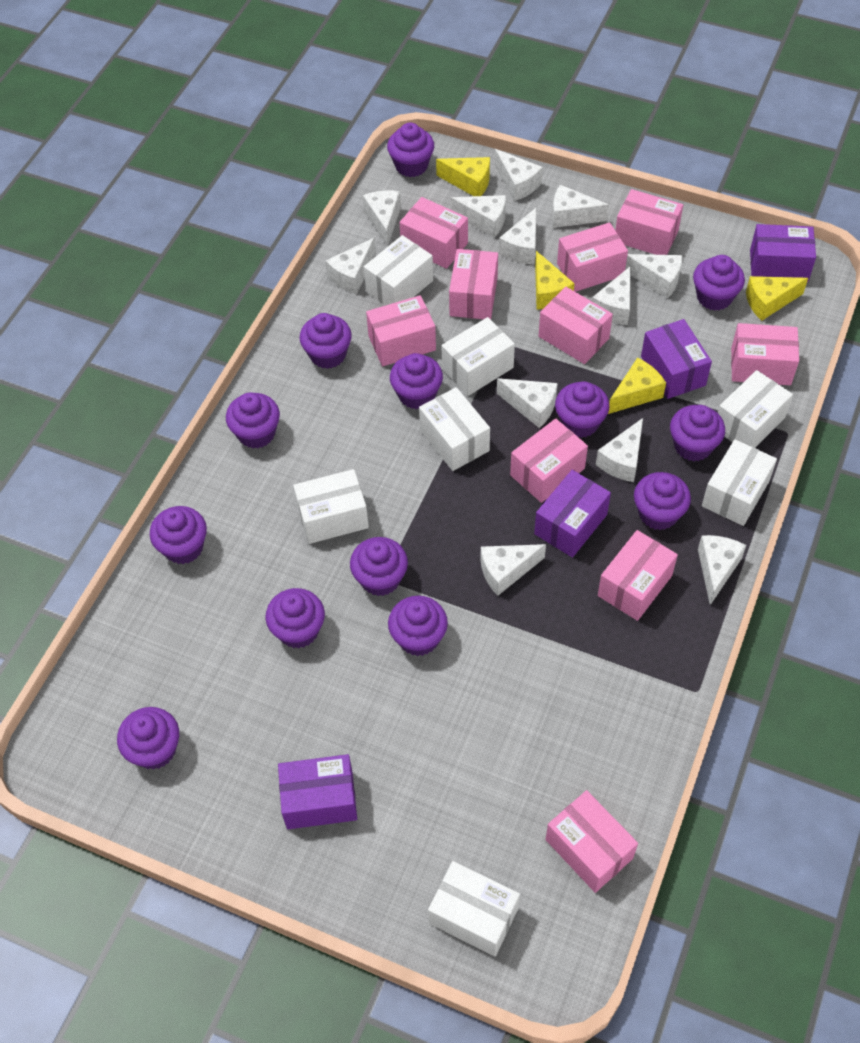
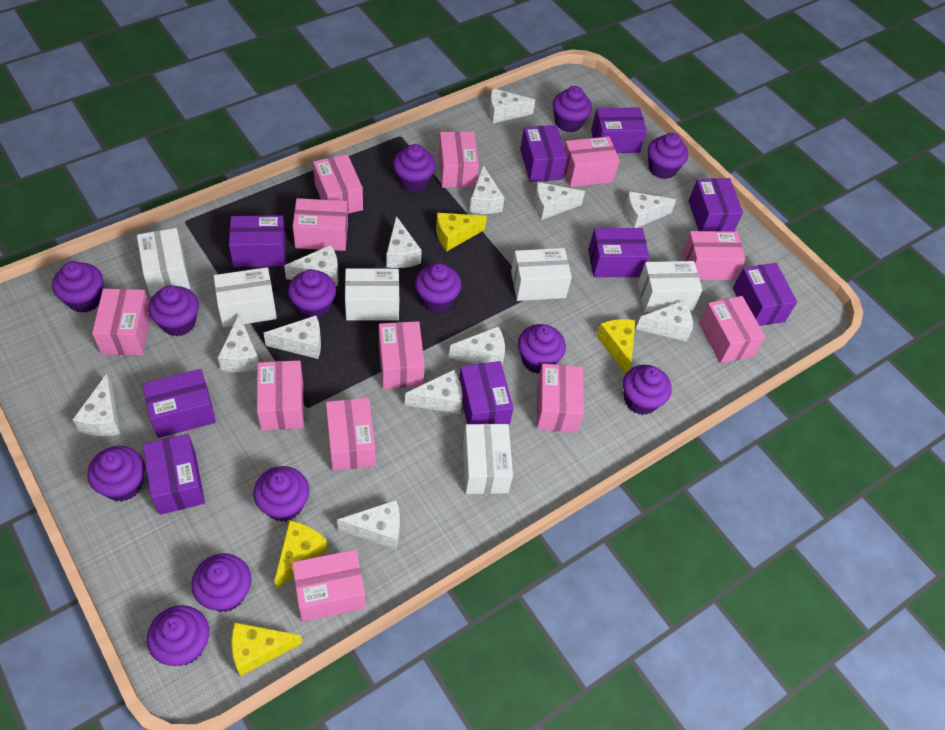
pink box: [366,295,436,367] [400,197,468,269] [449,249,498,319] [510,418,588,503] [539,287,613,364] [546,790,638,893] [557,222,628,292] [598,530,678,621] [615,189,683,255] [731,323,799,385] = 10 -> [92,289,151,355] [257,360,304,431] [292,549,366,622] [293,198,348,251] [313,154,363,214] [326,398,376,471] [379,321,425,389] [438,131,479,188] [537,363,584,433] [564,136,620,187] [682,231,746,280] [699,296,765,364] = 12
purple box: [278,754,357,829] [534,470,611,558] [641,319,712,399] [750,224,816,283] = 4 -> [142,369,216,438] [143,434,205,515] [229,215,286,267] [459,361,513,425] [520,125,567,182] [588,228,649,277] [591,108,647,153] [689,178,743,232] [733,263,797,326] = 9
white box: [293,469,369,544] [364,235,433,305] [419,387,490,471] [428,861,520,956] [441,317,515,396] [702,439,777,526] [718,370,793,448] = 7 -> [137,228,190,296] [214,267,277,327] [345,268,399,320] [463,424,513,494] [511,248,572,301] [638,261,703,312] = 6
white cheese: [326,238,376,294] [363,191,401,246] [451,195,506,238] [480,544,546,596] [494,149,543,201] [497,378,558,428] [499,208,536,265] [552,185,609,228] [592,266,631,325] [596,418,643,482] [625,254,682,299] [698,535,746,605] = 12 -> [72,374,120,436] [218,314,259,372] [264,315,321,359] [284,245,339,286] [337,500,400,549] [386,216,422,268] [405,370,463,414] [449,327,505,365] [470,165,504,214] [489,88,535,123] [534,182,585,220] [625,191,676,228] [636,300,693,342] = 13

